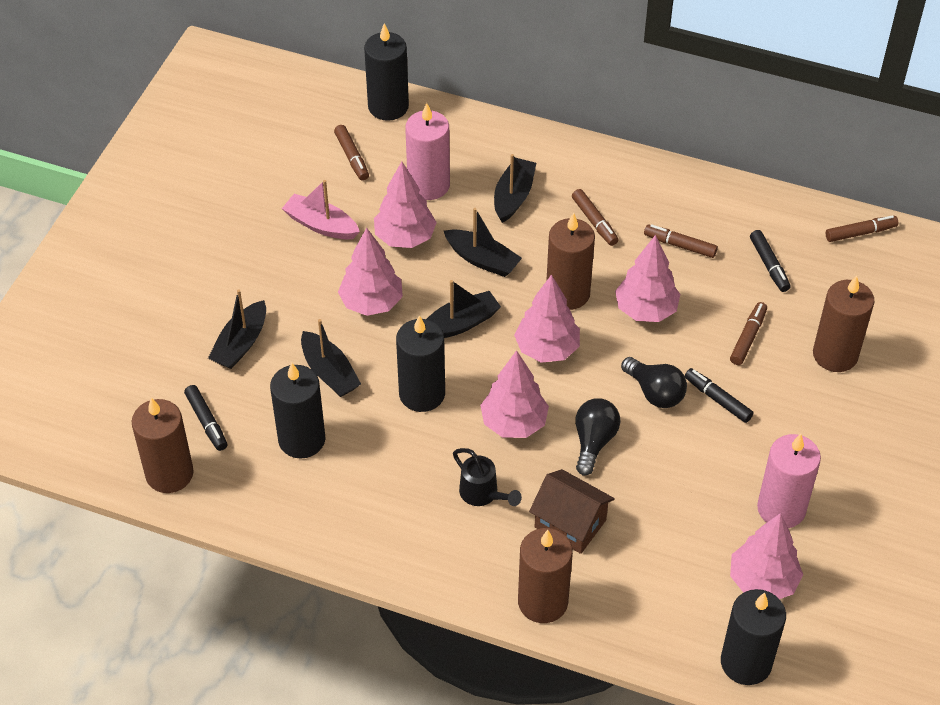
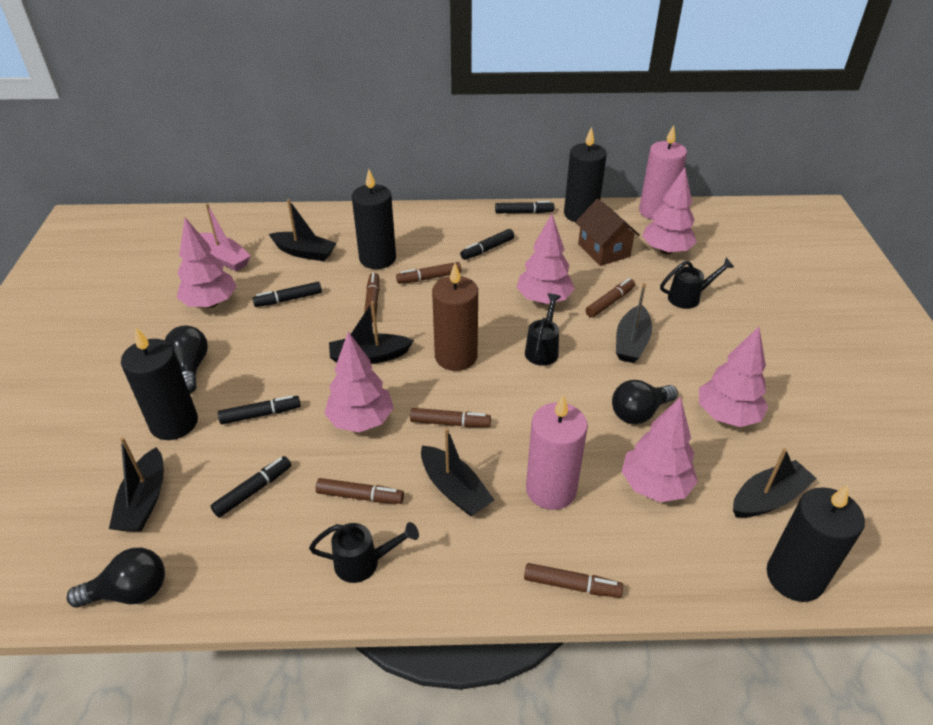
black boat: [208,290,266,369] [301,319,361,397] [427,280,501,338] [444,208,522,277] [494,154,536,223] = 5 -> [109,437,164,531] [269,199,336,261] [329,301,414,364] [421,428,495,517] [616,283,652,363] [733,448,817,518] = 6
black light bulb: [575,398,621,475] [621,357,687,408] = 2 -> [67,548,165,608] [165,325,208,393] [612,380,678,424] = 3
black marker: [184,385,227,451] [685,368,754,423] [750,230,791,292] = 3 -> [211,456,291,518] [218,395,301,424] [252,282,322,307] [460,229,514,260] [495,201,554,213] = 5
black watering can: [453,448,522,506] = 1 -> [309,522,419,583] [525,293,561,366] [660,258,734,309] = 3
brown candle: [131,398,194,493] [518,528,573,623] [546,213,595,310] [813,275,874,372] = 4 -> [432,263,478,371] = 1
brown marker: [334,125,369,181] [572,189,618,246] [644,224,718,258] [730,302,767,365] [826,215,898,242] = 5 -> [315,478,404,504] [364,273,380,323] [396,262,461,284] [410,408,491,427] [524,563,623,598] [586,278,635,318] = 6

